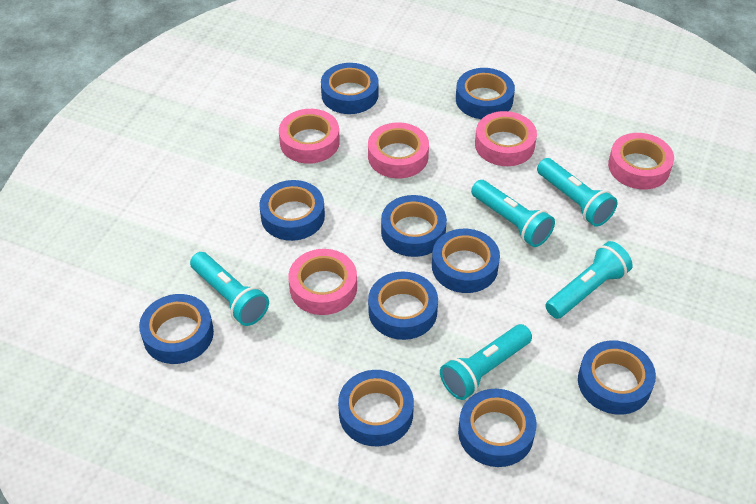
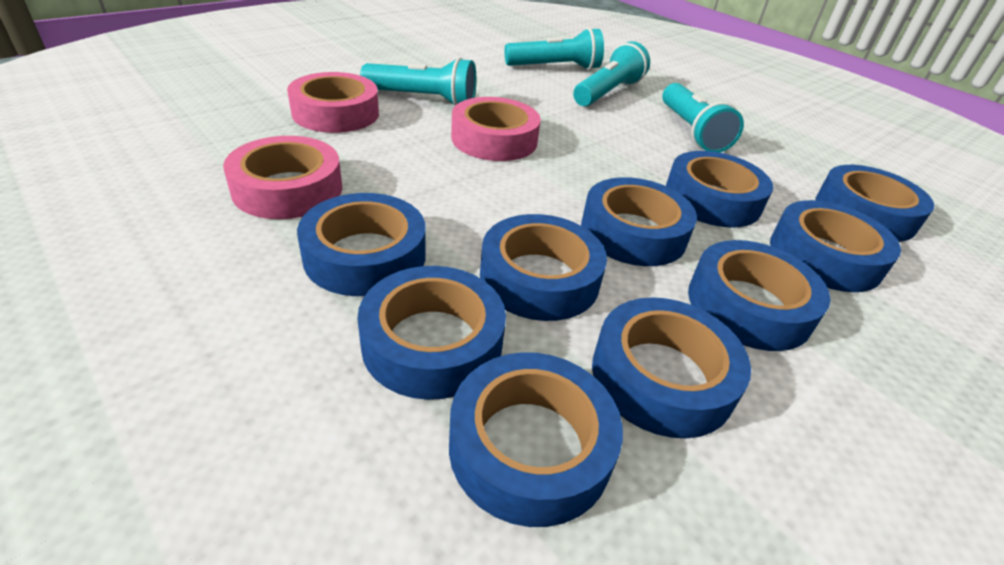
pink tape: [279,109,340,164] [288,249,357,315] [368,122,429,178] [475,111,537,166] [608,133,674,189] = 5 -> [223,136,342,219] [287,72,379,133] [451,97,541,161] = 3
turquoise flashlight: [190,252,269,326] [440,324,532,400] [471,180,555,247] [537,158,617,227] [545,241,633,319] = 5 -> [360,57,476,105] [504,28,604,70] [573,41,650,106] [662,83,744,153] = 4

